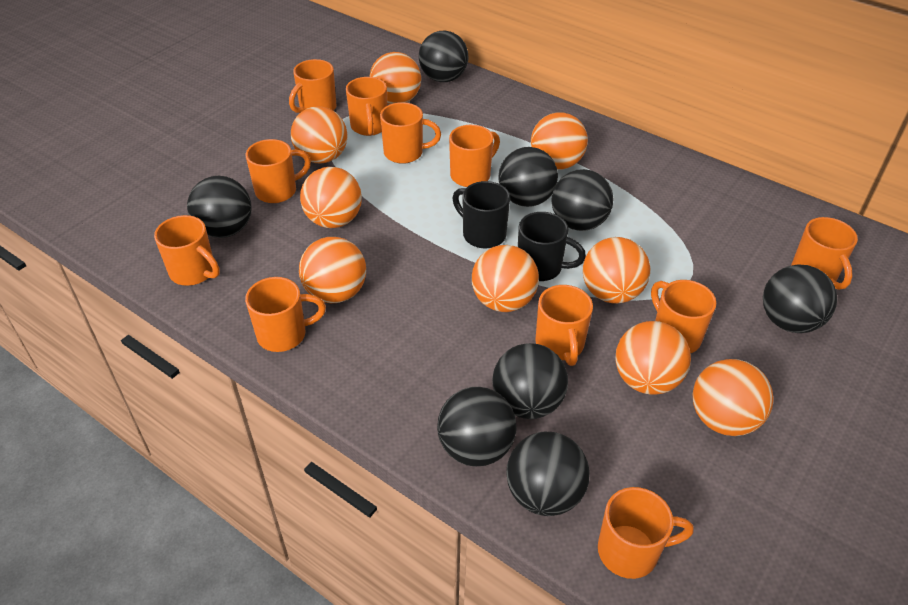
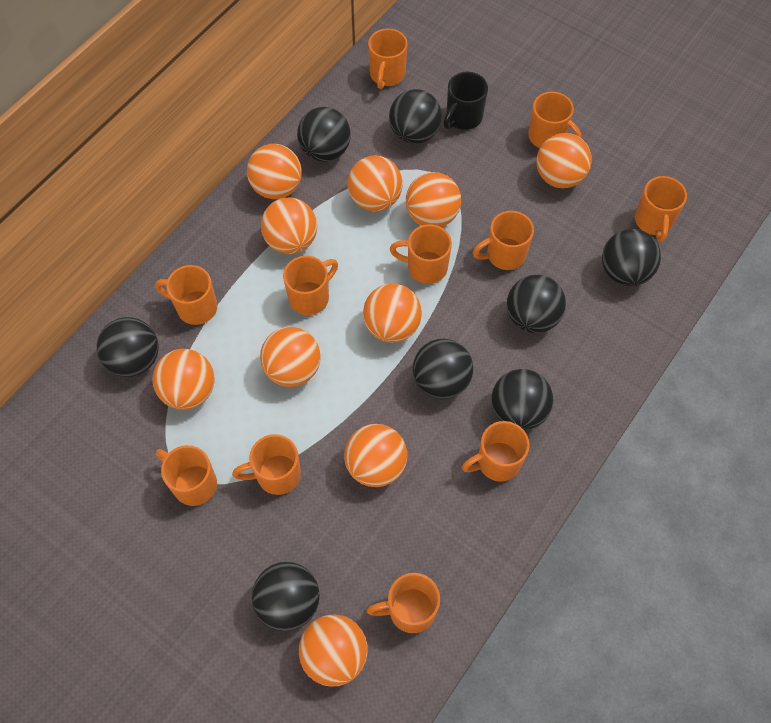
black mug: [452,181,510,248] [518,212,586,281] = 2 -> [443,72,488,130] = 1
orange ball: [291,106,348,163] [299,237,366,303] [300,167,362,228] [369,52,421,104] [472,245,539,312] [531,112,588,170] [583,237,651,304] [615,321,691,395] [693,359,774,436] = 9 -> [152,349,215,410] [247,144,302,199] [260,327,321,387] [261,198,317,254] [299,614,368,687] [344,424,407,487] [348,156,403,211] [363,284,422,343] [406,172,461,227] [536,133,592,188] = 10

